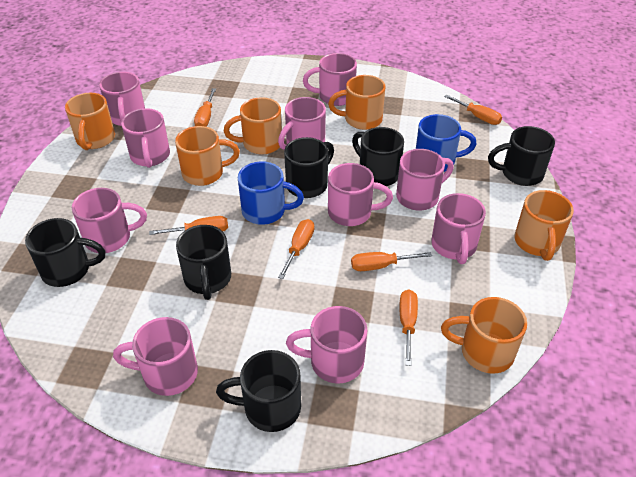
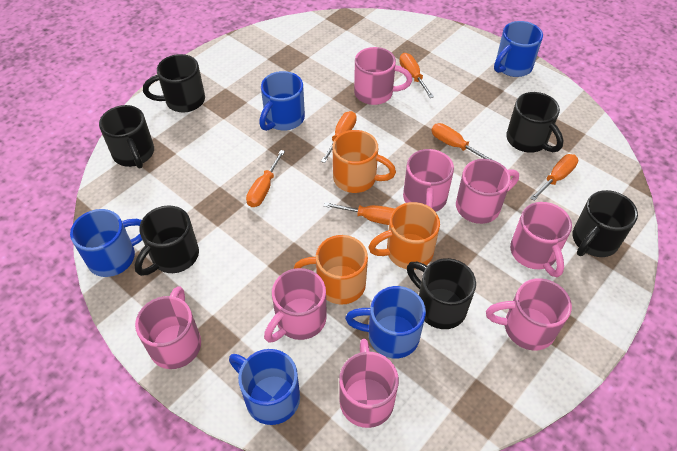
blue mug: [238,161,304,225] [416,114,477,172] = 2 -> [70,209,142,277] [229,349,300,425] [259,71,305,131] [345,286,426,359] [494,21,543,77] = 5
orange mug: [65,93,115,150] [175,126,240,186] [224,97,282,155] [328,75,385,130] [441,297,527,374] [514,190,574,261] = 6 -> [294,235,368,305] [333,130,396,193] [368,202,440,270] = 3
pink mug: [72,188,147,253] [99,72,145,126] [113,317,198,396] [121,108,170,168] [278,97,326,150] [286,306,367,384] [303,53,357,106] [328,163,393,226] [396,149,454,211] [431,193,486,264] = 10 -> [135,286,201,369] [264,268,327,343] [339,339,399,428] [354,47,412,105] [403,149,454,212] [456,159,519,224] [486,278,572,351] [510,202,572,277] = 8

